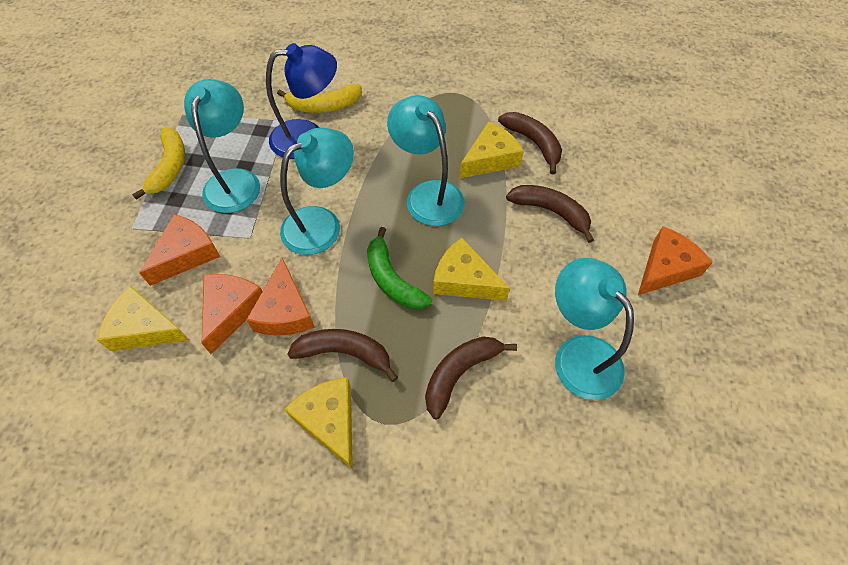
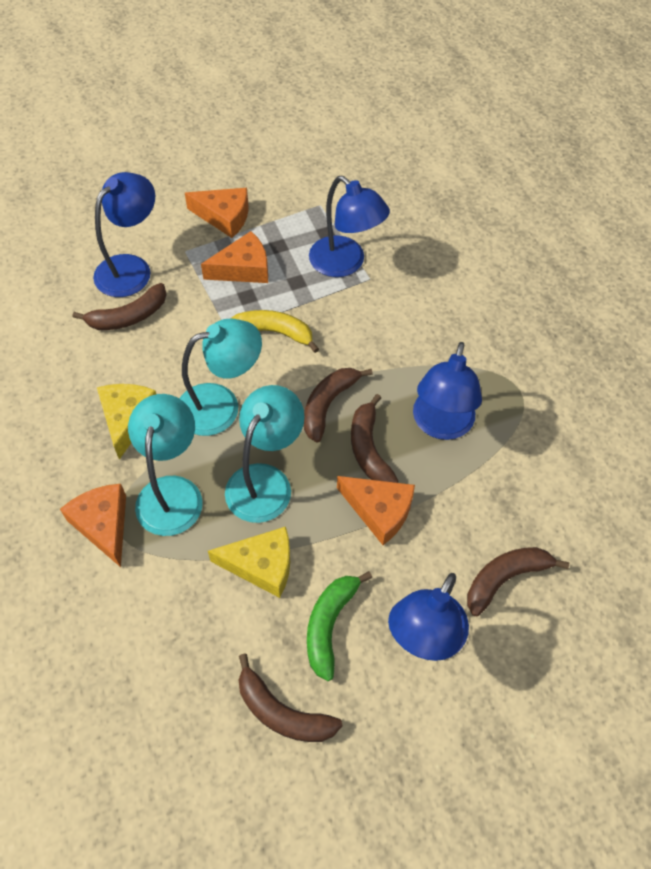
blue lamp: [266,43,337,159] = 1 -> [93,172,155,297] [309,176,390,277] [388,573,469,661] [413,342,482,440] = 4
brown banana: [287,329,398,382] [425,336,517,419] [498,112,562,174] [506,185,594,243] = 4 -> [73,283,167,330] [239,654,343,742] [304,368,373,443] [351,394,398,483] [467,547,569,616] = 5
turquoise lamp: [184,79,260,213] [280,127,354,255] [387,95,464,226] [555,258,634,400] = 4 -> [128,394,203,536] [179,319,262,436] [225,385,305,523] = 3
yellow banana: [132,128,185,200] [277,84,362,113] = 2 -> [230,310,319,353] = 1
yellow cheese: [97,286,190,351] [285,377,353,470] [433,238,510,301] [459,121,524,179] = 4 -> [97,384,156,460] [208,527,290,598] = 2

